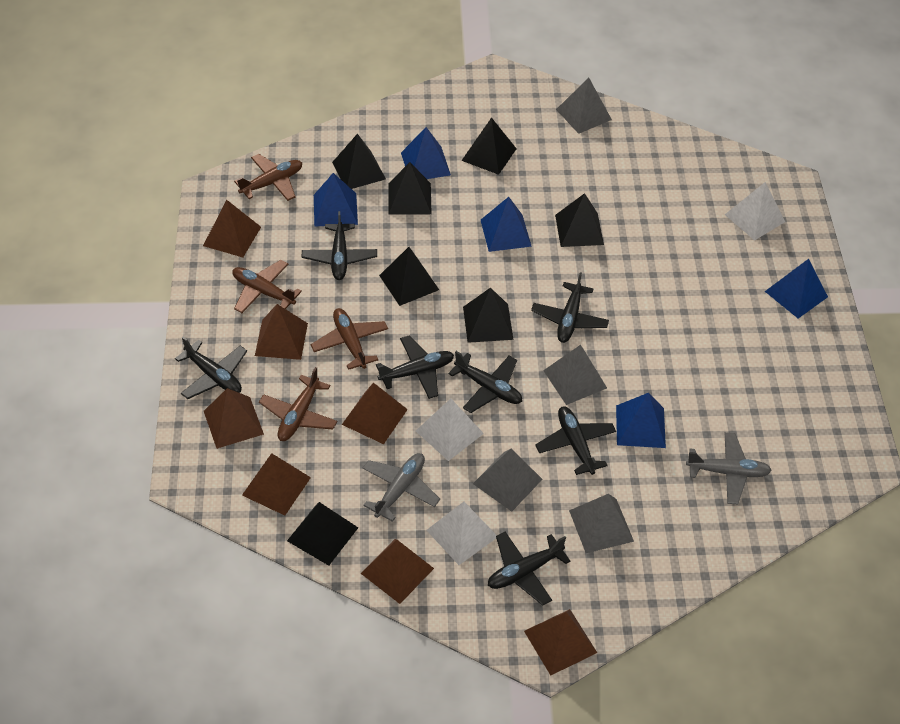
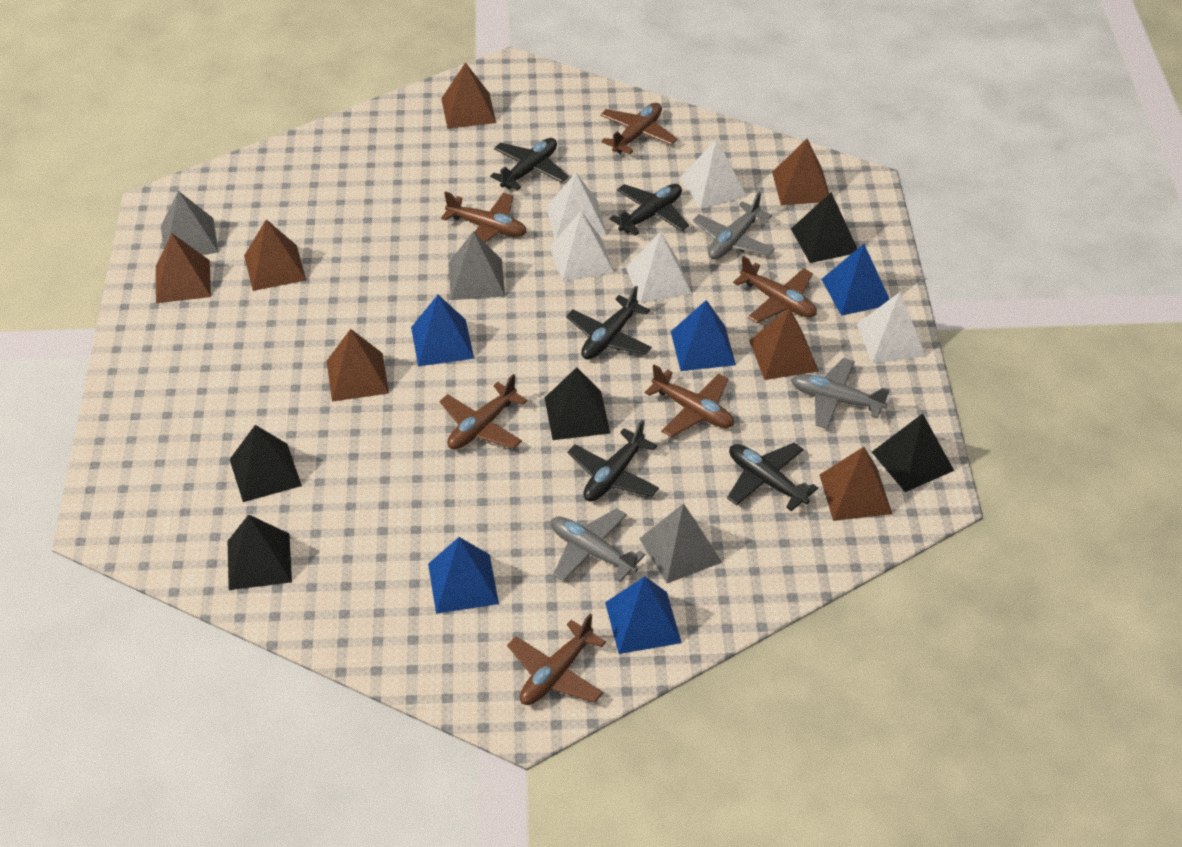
black plane: [175,337,247,399] [302,211,377,280] [376,336,454,399] [448,351,522,413] [488,532,571,606] [531,272,609,343] [535,406,616,475] = 7 -> [490,138,568,190] [566,286,652,359] [568,420,659,502] [609,184,689,236] [727,443,818,511] = 5
black pyramid: [287,502,358,566] [332,134,386,189] [379,247,439,306] [388,162,432,215] [461,117,517,175] [463,288,514,343] [555,193,604,247] = 7 -> [228,514,292,590] [230,425,302,502] [545,367,610,440] [791,192,858,263] [872,413,954,492] = 5
brown plane: [232,260,302,313] [234,154,302,201] [259,367,338,441] [311,308,388,370] = 4 -> [440,374,527,450] [441,191,527,243] [507,614,606,705] [600,103,677,154] [644,364,734,437] [733,256,817,323] = 6
grey plane: [363,453,440,522] [686,432,772,504] = 2 -> [551,508,645,582] [693,192,775,259] [791,358,890,429] = 3
grey pyramid: [473,449,542,512] [543,345,607,405] [556,78,612,134] [569,494,634,553] = 4 -> [161,191,219,255] [449,231,505,300] [639,503,722,583] = 3
white pyramid: [416,398,484,461] [426,502,497,565] [725,182,785,241] = 3 -> [547,173,607,240] [550,211,614,282] [626,232,692,303] [680,139,747,209] [857,292,926,363] = 5

